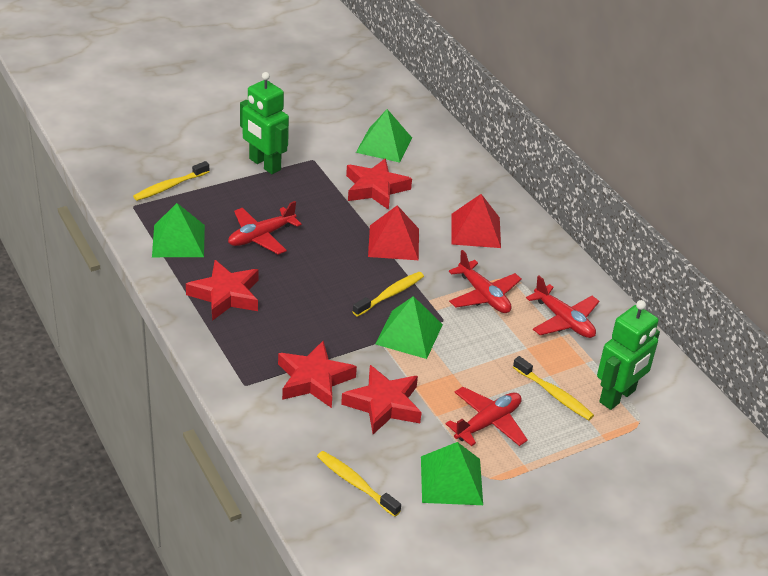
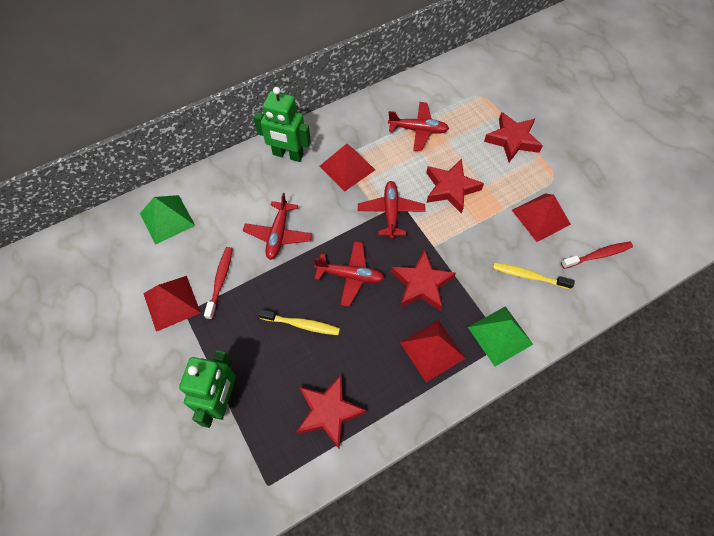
green pyramid: [152,203,205,257] [356,109,412,163] [375,296,443,359] [421,442,483,505] = 4 -> [140,195,195,245] [468,306,533,366] = 2
red pyramid: [368,205,419,260] [451,194,501,248] = 2 -> [143,276,201,332] [320,144,375,191] [400,320,466,382] [512,193,571,242] = 4
red toothbrush: none = 0 -> [204,247,233,320] [561,242,633,269] = 2
yellow toothbrush: [133,161,210,201] [317,451,401,517] [352,272,424,317] [513,356,594,420] = 4 -> [258,309,340,335] [493,263,575,289] = 2

